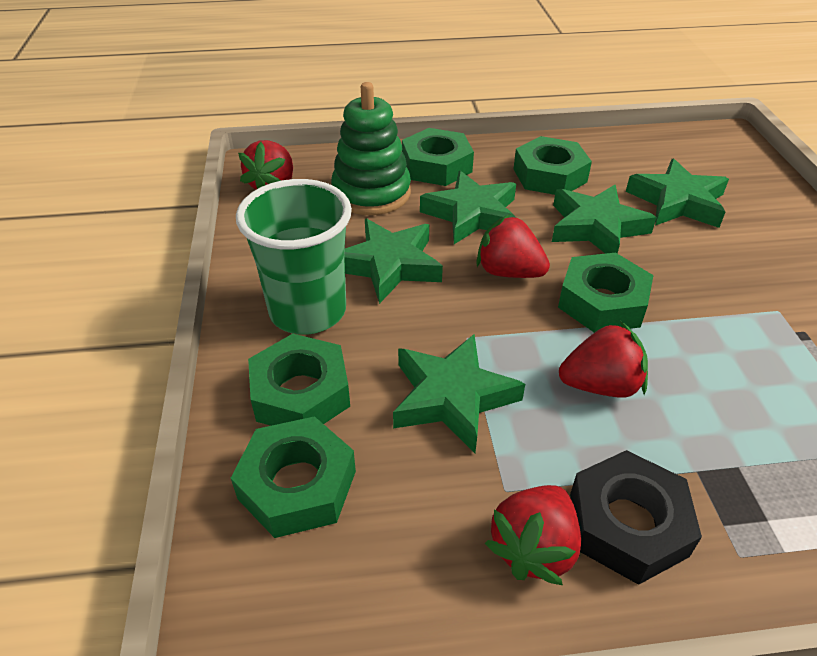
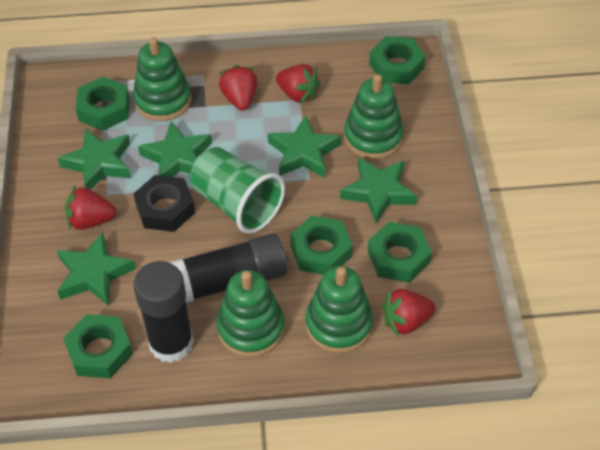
black glue stick: none = 0 -> [133,261,194,363] [168,233,287,303] = 2
green stacking toy: [331,82,411,215] = 1 -> [133,37,192,121] [216,270,285,357] [305,266,373,353] [344,74,404,159] = 4

